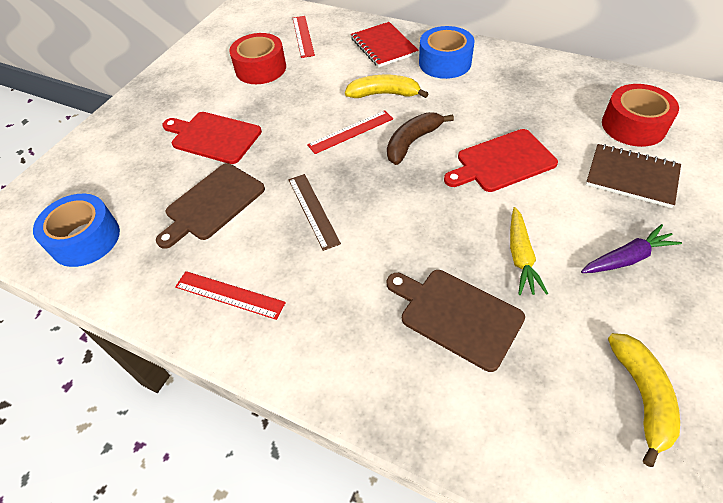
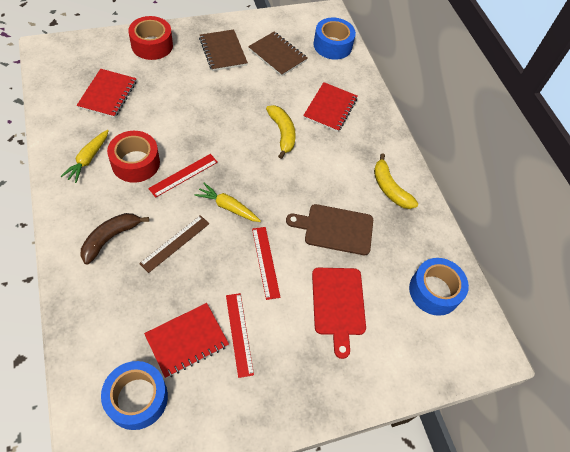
blue tape: [33,194,120,267] [419,26,475,79] = 2 -> [101,361,168,430] [313,18,356,60] [409,258,469,316] = 3
brown cutting board: [156,163,265,249] [387,270,525,372] = 2 -> [286,204,373,255] = 1
brown notebook: [586,144,681,208] = 1 -> [199,30,248,71] [248,32,307,76] = 2
purple carrot: [581,224,682,273] = 1 -> none = 0
red cutting board: [162,112,262,164] [444,129,558,192] = 2 -> [312,268,366,359] = 1
red notebook: [351,22,419,67] = 1 -> [77,69,137,118] [144,303,229,378] [303,82,357,132] = 3
yellow carrot: [510,207,548,295] = 1 -> [61,130,109,183] [195,183,261,222] = 2

